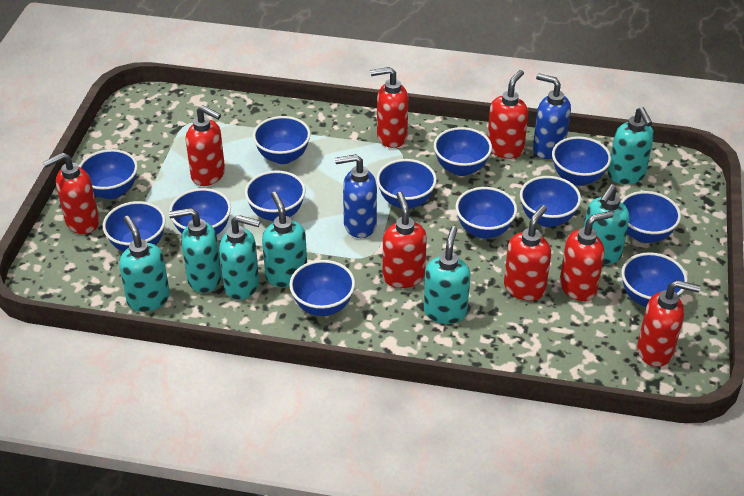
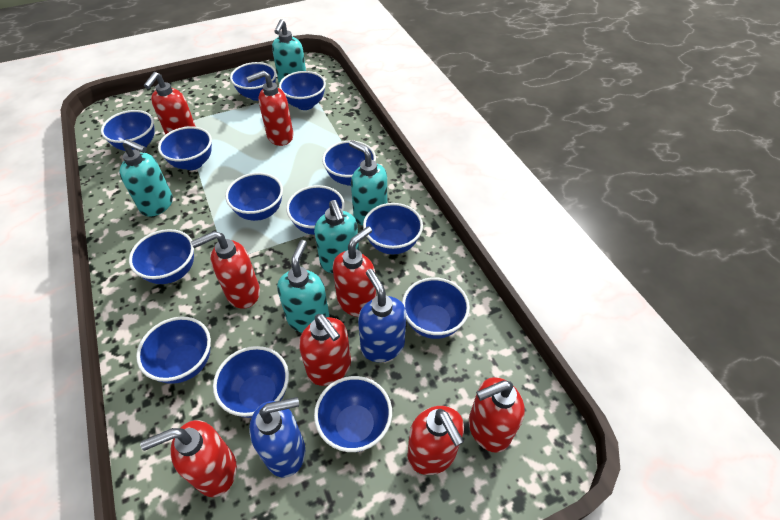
turquoise soap dispenser: [119,216,170,312] [169,208,222,293] [219,215,260,300] [262,192,307,288] [423,226,470,324] [584,184,629,264] [608,107,654,184] = 7 -> [119,139,173,217] [272,19,306,83] [277,240,330,333] [314,200,359,273] [349,140,387,225] = 5

